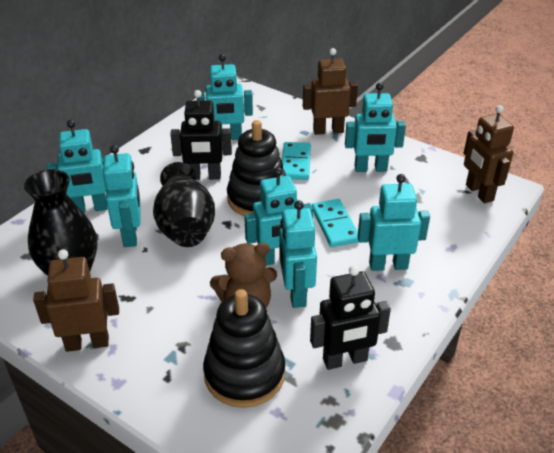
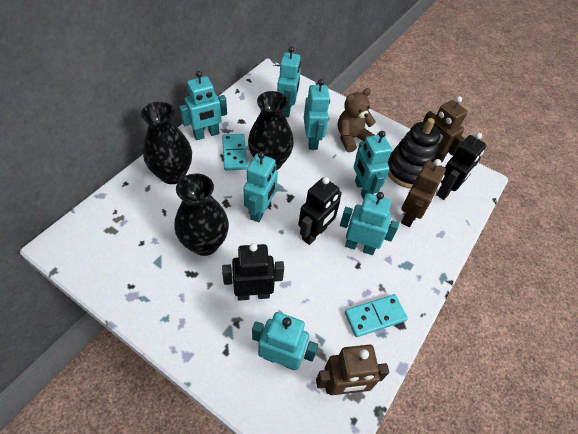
black robot: [170,90,232,180] [310,265,391,370] = 2 -> [222,243,284,301] [298,177,342,245] [436,133,486,200] = 3
black stacking toy: [203,289,285,408] [227,120,286,216] = 2 -> [387,118,440,189] = 1
black vase: [24,170,97,276] [153,162,215,247] = 2 -> [141,102,192,184] [175,173,229,256] [248,91,294,170] = 3

